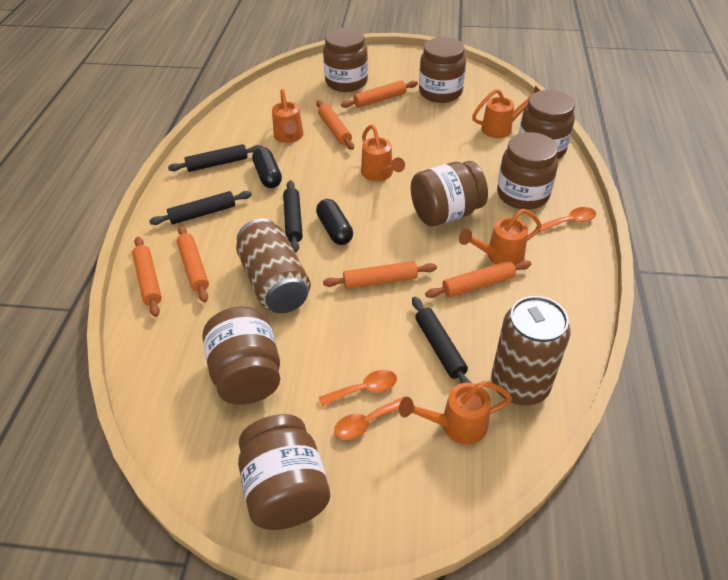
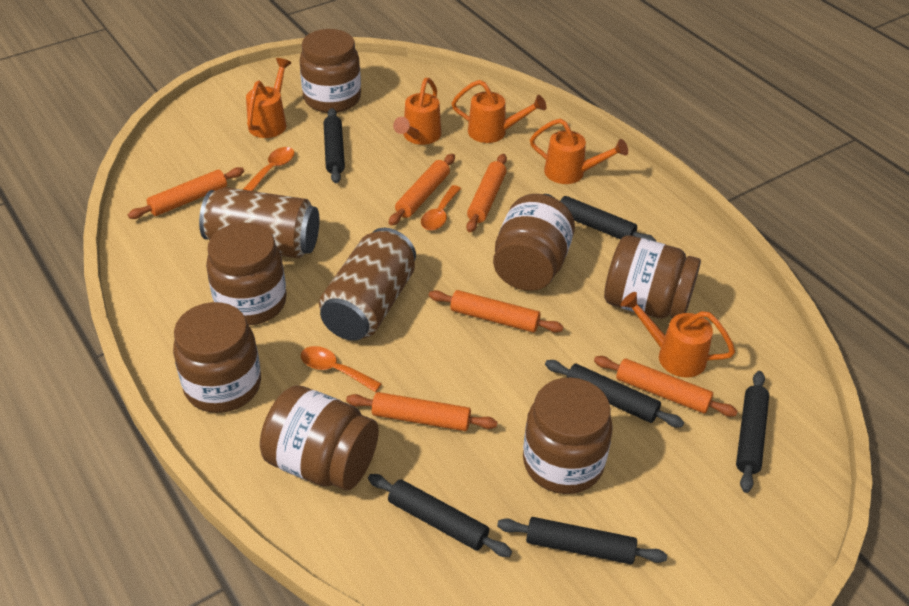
black capsule: [252,147,282,188] [316,199,353,245] = 2 -> none = 0
black rolling pin: [149,191,252,225] [168,144,263,172] [283,180,303,253] [412,297,471,383] = 4 -> [324,108,345,183] [368,474,512,557] [497,517,667,564] [544,194,656,241] [545,360,684,427] [736,371,769,493] = 6

